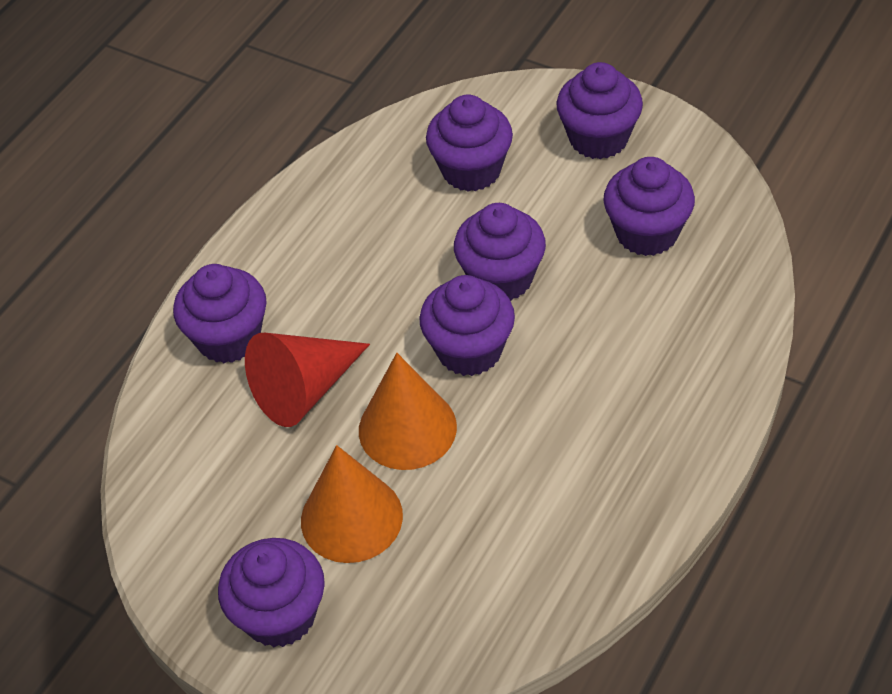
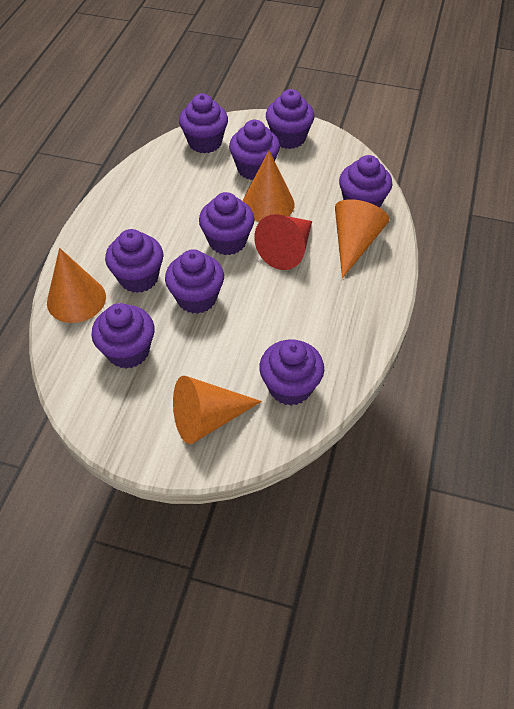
orange cone: [301,445,403,563] [359,353,457,470] = 2 -> [47,248,106,323] [173,376,262,444] [243,150,294,222] [335,199,389,278] = 4
purple cupcake: [173,264,267,363] [218,538,325,647] [419,275,515,376] [426,94,513,192] [454,203,546,301] [556,62,643,159] [603,157,695,256] = 7 -> [91,303,155,369] [105,229,164,293] [165,249,224,314] [179,94,228,153] [199,192,254,255] [229,120,280,180] [259,339,324,405] [266,89,315,149] [339,155,392,208] = 9

